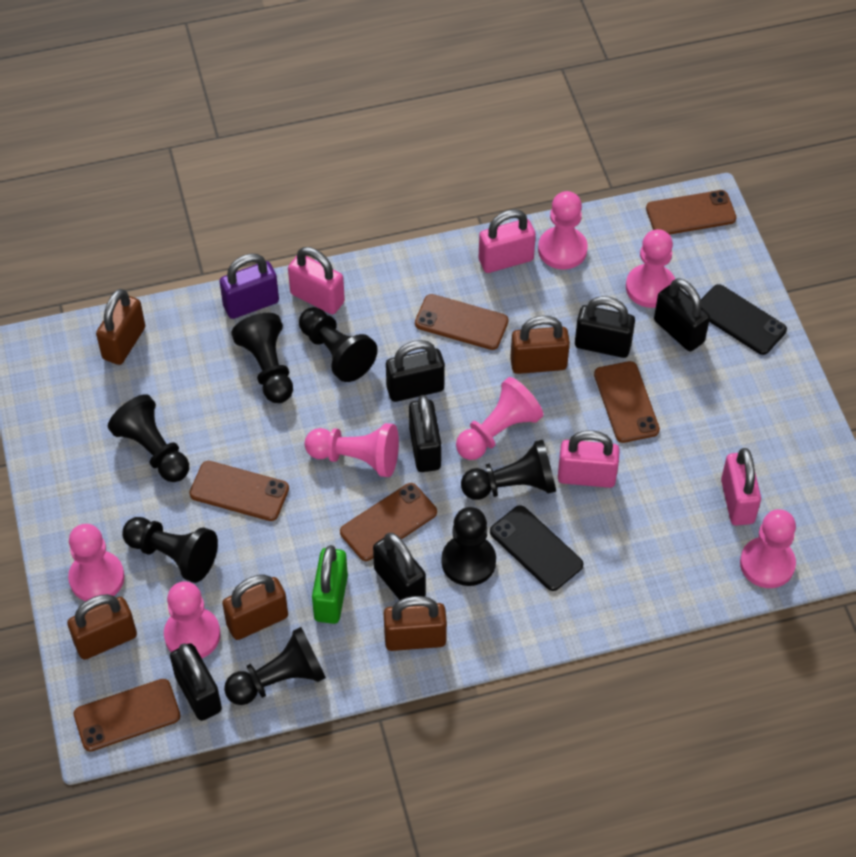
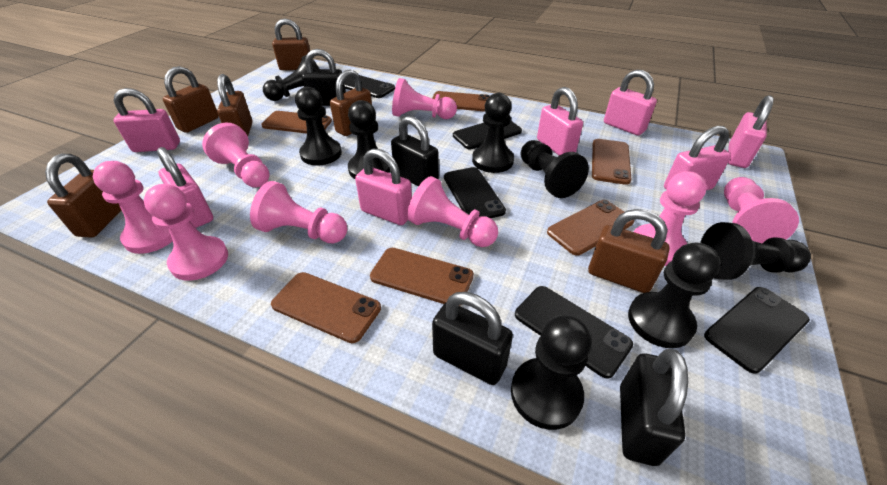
black padlock: [170,643,222,721] [373,533,426,600] [386,340,445,402] [409,395,441,472] [575,296,635,358] [654,278,710,351] = 6 -> [302,49,346,106] [391,116,439,187] [432,292,513,385] [620,349,688,466] = 4
black pawn: [108,394,189,482] [122,517,218,583] [224,627,326,705] [231,313,293,403] [299,307,378,382] [441,507,496,586] [461,440,556,500] = 7 -> [263,55,319,101] [295,87,342,166] [348,100,390,179] [472,93,514,173] [511,315,592,430] [521,140,589,198] [628,243,721,348] [700,222,811,280] = 8
black phone: [490,505,584,591] [701,284,787,355] = 2 -> [344,75,395,98] [444,167,506,218] [453,121,522,149] [515,286,633,379] [704,287,810,374] = 5
brown padlock: [67,594,137,660] [96,289,145,365] [222,574,288,640] [384,596,447,651] [510,316,570,374] = 5 -> [45,154,121,238] [163,66,219,133] [217,74,253,136] [272,18,310,70] [330,70,372,136] [588,209,670,293] = 6
green padlock: [312,545,348,624] = 1 -> none = 0
pink padlock: [288,247,345,314] [479,209,536,273] [558,430,620,488] [721,448,761,526] = 4 -> [113,88,180,152] [157,147,213,228] [355,149,412,225] [537,87,583,156] [604,70,657,135] [664,126,731,190] [728,95,774,168] = 7
pink pawn: [68,524,125,601] [164,581,220,658] [305,423,399,477] [456,377,543,460] [538,191,588,270] [626,229,675,308] [740,509,796,588] = 7 -> [93,161,173,254] [144,184,228,281] [202,123,270,188] [250,181,347,243] [392,78,457,119] [407,176,498,247] [634,171,707,266] [724,177,799,243] = 8
purple padlock: [220,254,279,319] = 1 -> none = 0

